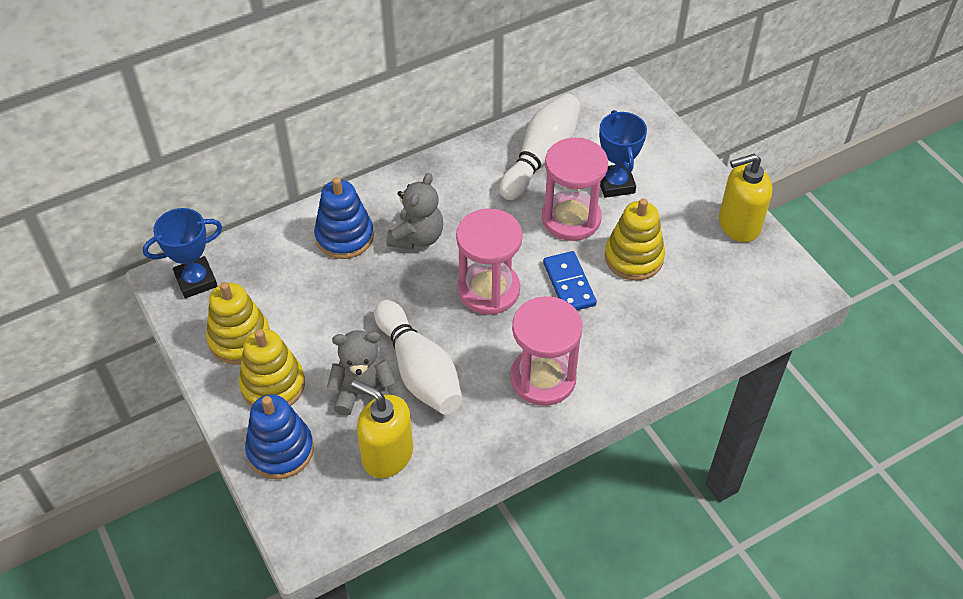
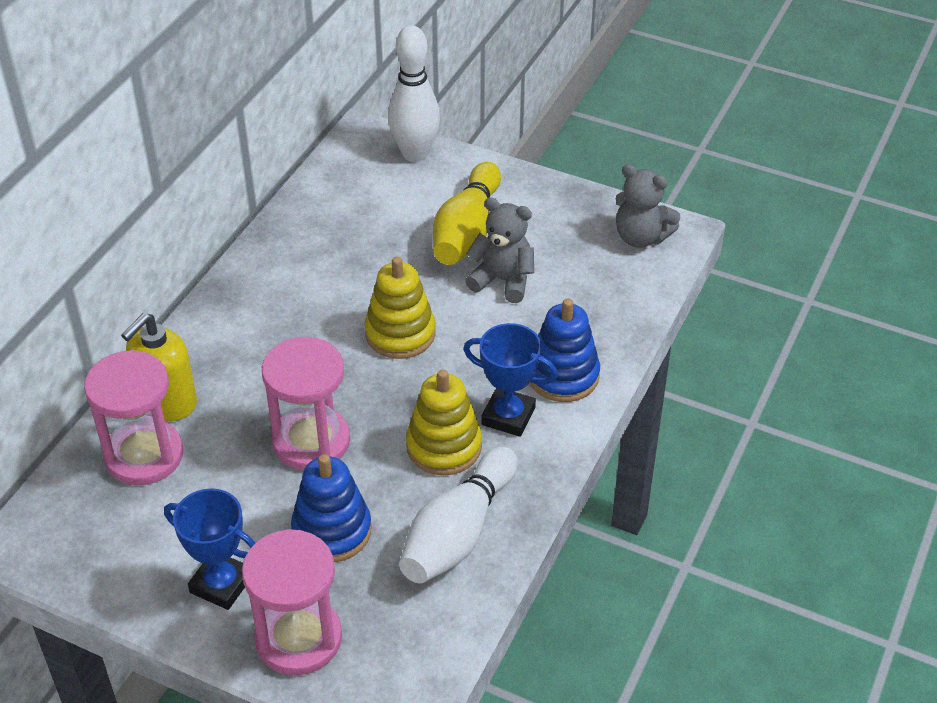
blue domino: [543,251,597,310] = 1 -> none = 0
yellow bowling pin: none = 0 -> [433,162,501,265] = 1
yellow soap dispenser: [351,380,413,478] [719,154,772,242] = 2 -> [121,313,197,421] = 1
yellow stacking toy: [206,282,270,365] [239,329,305,407] [605,198,665,281] = 3 -> [364,256,436,359] [406,369,482,475] = 2

